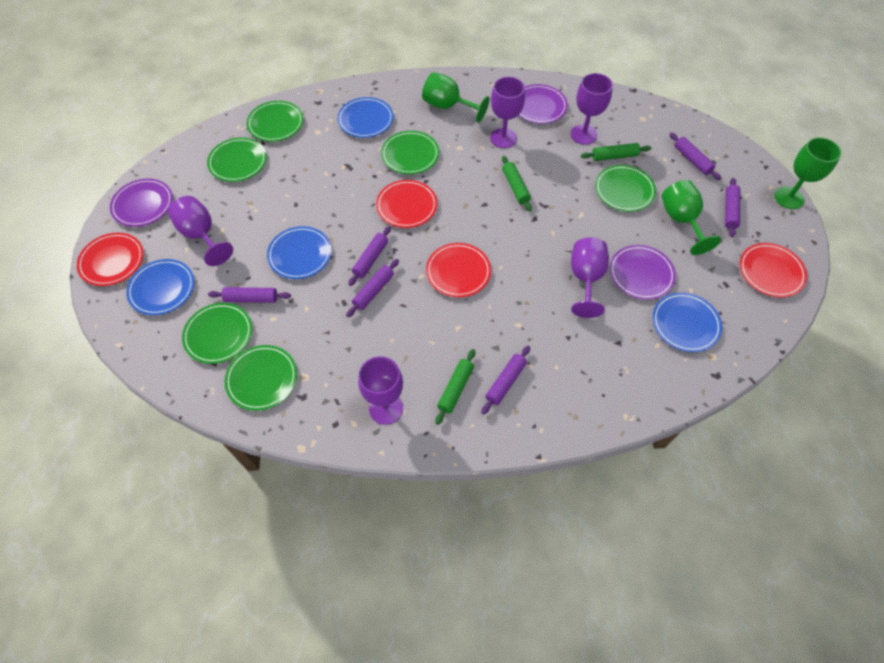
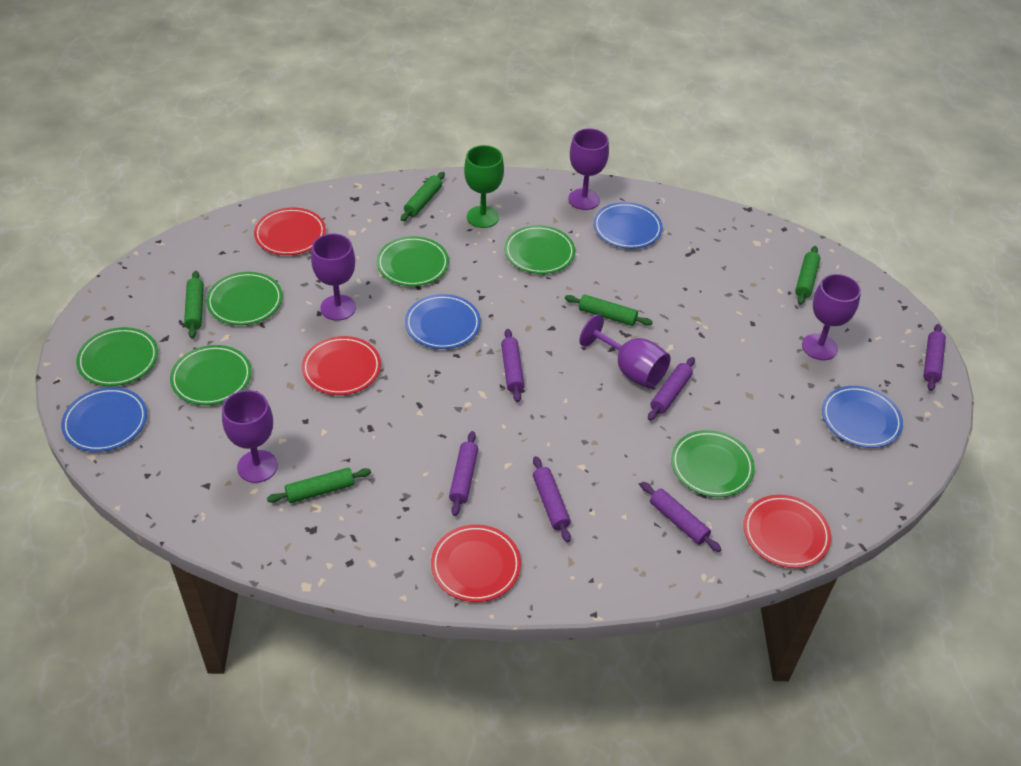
green goblet: [422,72,489,123] [662,180,721,255] [775,137,841,209] = 3 -> [464,145,504,228] = 1
green rolling pin: [435,349,475,425] [502,156,532,212] [581,143,651,161] = 3 -> [184,271,204,338] [267,468,371,503] [401,172,445,221] [565,294,653,326] [795,246,820,305] = 5
purple plate: [110,179,173,227] [519,84,568,124] [610,245,676,300] = 3 -> none = 0

